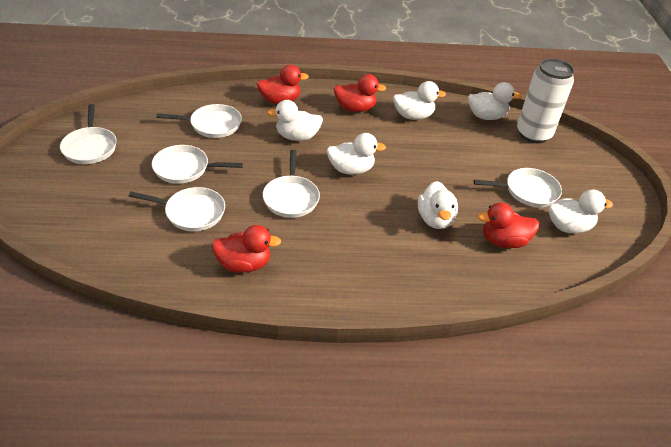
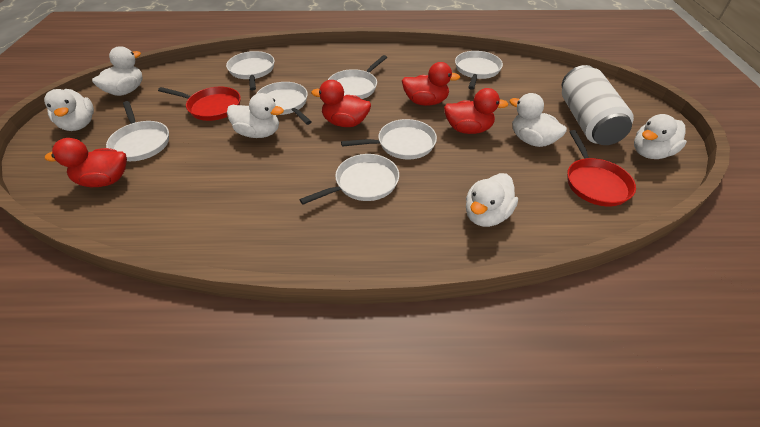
red pan: none = 0 -> [158,87,241,121] [567,130,636,206] = 2
white pan: [60,104,117,164] [129,187,225,231] [152,145,243,184] [156,104,242,138] [263,150,320,218] [474,168,562,207] = 6 -> [106,101,169,161] [226,51,275,90] [256,82,311,125] [299,154,399,204] [328,55,387,99] [341,119,437,159] [455,51,503,90] = 7

